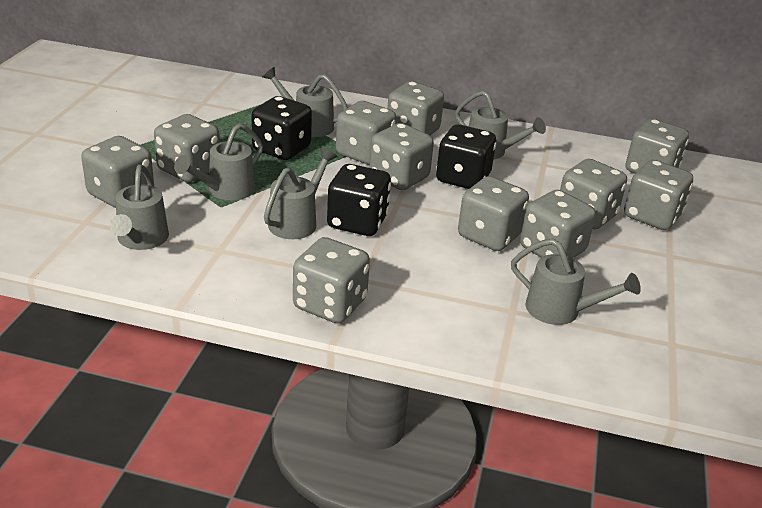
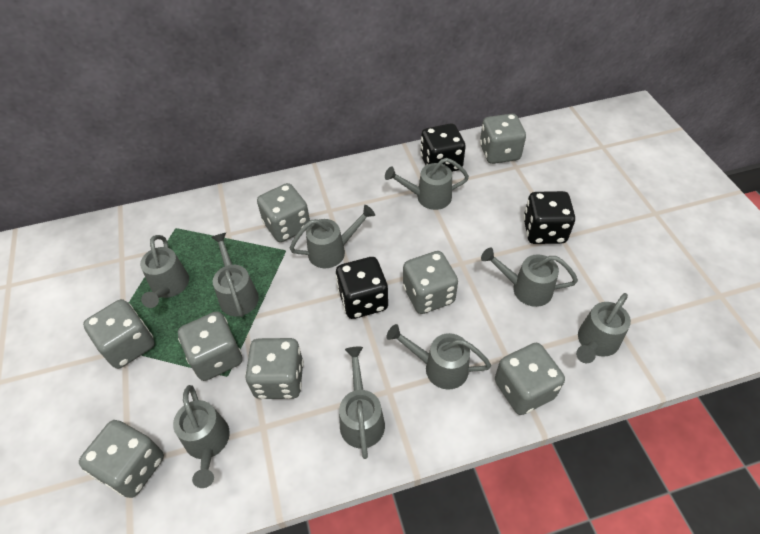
grey dice: [81,136,154,208] [154,114,220,182] [293,237,370,323] [336,101,396,165] [369,123,434,190] [387,81,444,135] [458,176,529,251] [520,190,596,258] [560,159,627,230] [624,160,693,230] [626,119,689,173] = 11 -> [79,420,164,498] [83,299,155,369] [178,312,242,381] [245,338,304,399] [257,183,310,242] [403,251,458,314] [480,114,526,164] [495,343,565,415] = 8
grey watering can: [110,165,169,250] [174,124,263,200] [263,67,348,137] [264,148,337,239] [455,90,546,159] [511,239,641,325] = 6 -> [140,235,189,308] [173,385,230,488] [211,233,259,317] [290,205,375,268] [339,347,385,459] [385,158,469,210] [386,324,491,390] [481,247,578,307] [576,293,631,363] = 9

